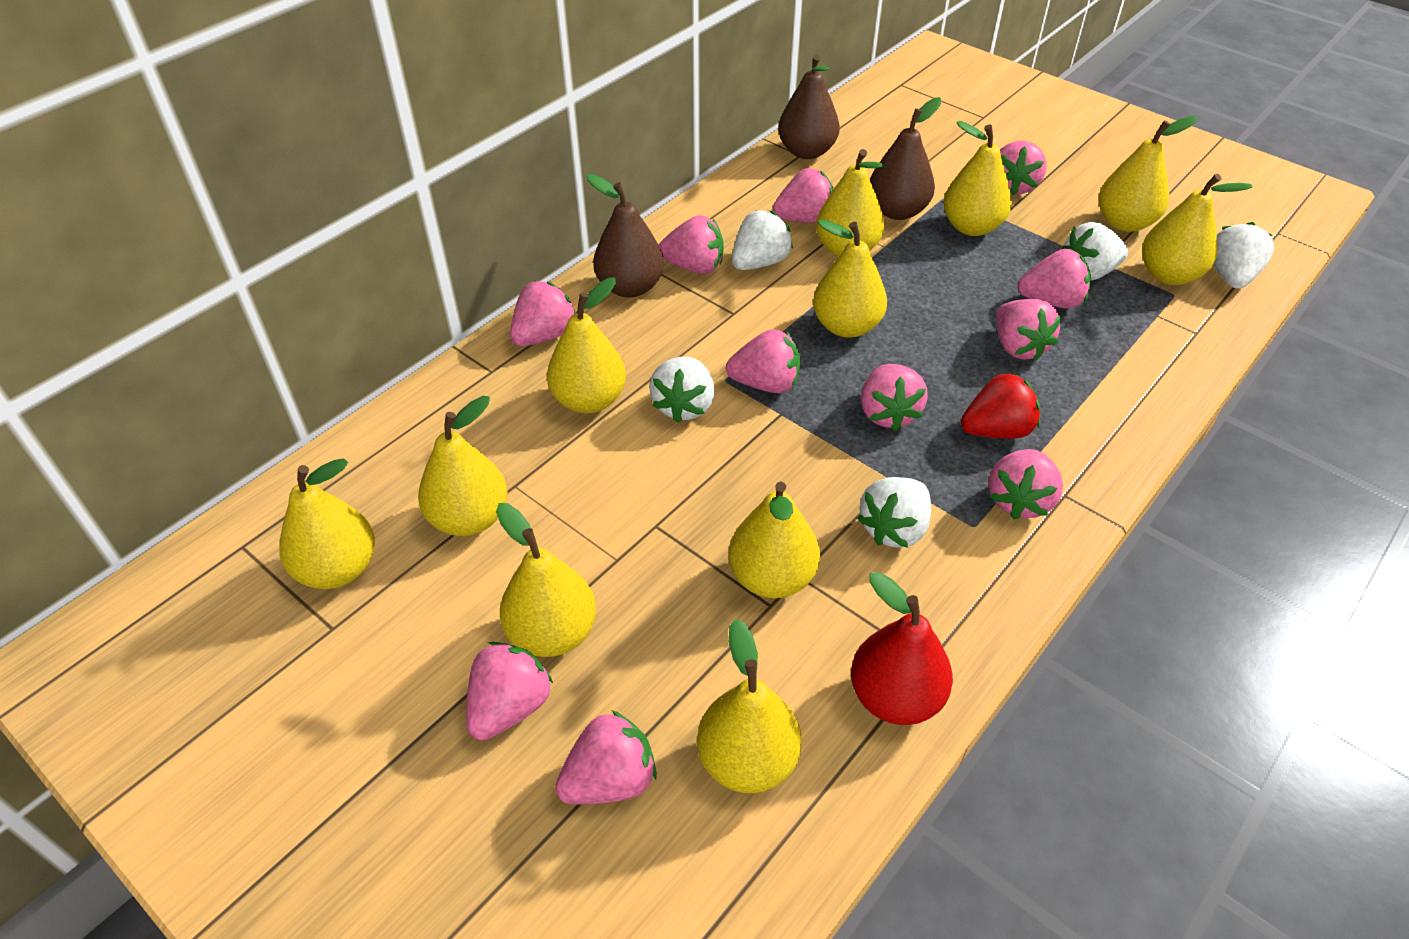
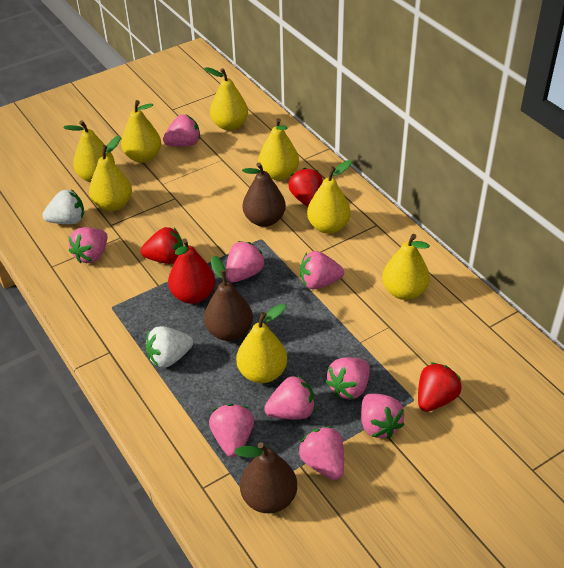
pink strawberry: [466,642,553,740] [510,281,576,346] [555,710,657,804] [659,215,723,274] [726,329,801,393] [773,168,833,223] [861,364,928,431] [988,449,1063,519] [996,299,1062,361] [1000,141,1047,195] [1018,249,1091,309] = 11 -> [68,227,108,264] [163,115,200,147] [209,404,254,457] [226,241,265,283] [264,375,315,419] [298,426,344,480] [300,251,344,289] [325,357,370,399] [361,393,405,439] = 9
red strawberry: [961,372,1040,438] = 1 -> [141,227,183,264] [288,168,323,207] [418,362,462,412] = 3
white strawberry: [649,357,715,423] [732,210,793,270] [857,477,931,548] [1061,222,1128,280] [1214,222,1274,289] = 5 -> [42,190,84,224] [145,326,193,368] = 2
yellow pear: [279,458,375,589] [418,396,508,536] [496,503,596,657] [547,277,626,413] [697,619,802,793] [729,481,820,598] [813,219,887,338] [816,149,885,257] [943,121,1012,236] [1099,116,1197,232] [1142,174,1253,285] = 11 -> [63,120,115,183] [89,136,132,211] [121,100,161,163] [204,67,248,131] [236,304,287,383] [258,118,299,181] [307,160,352,234] [382,234,430,300] = 8

